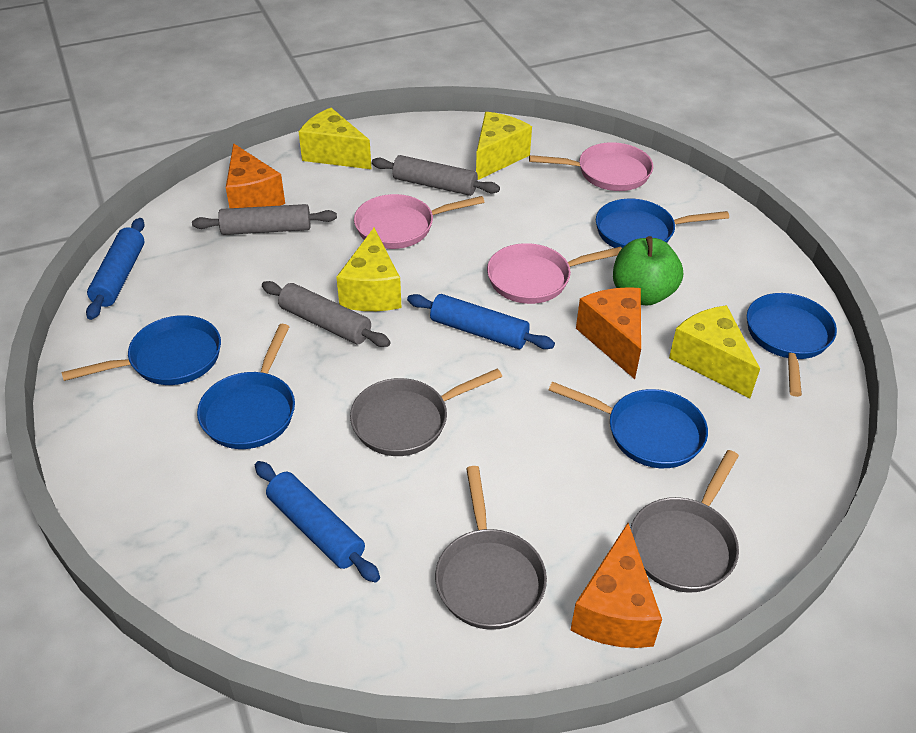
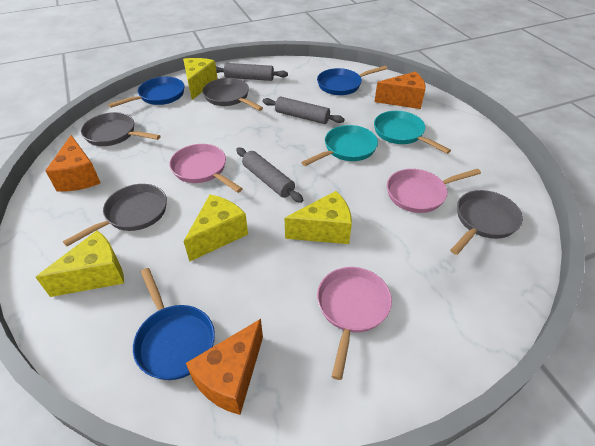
blue pan: [61,315,221,385] [197,324,295,449] [549,382,708,468] [596,199,729,248] [747,293,837,397] = 5 -> [108,77,184,108] [133,268,215,380] [317,66,388,95] = 3
blue rolling pin: [86,218,145,320] [255,461,380,582] [407,294,555,349] = 3 -> none = 0
green apple: [613,236,683,306] = 1 -> none = 0
grey pan: [350,369,502,456] [435,466,547,630] [630,450,739,593] = 3 -> [63,184,167,246] [81,112,161,146] [203,78,263,111] [450,190,523,255] = 4
turquoise pan: none = 0 -> [301,125,378,166] [374,111,451,154] = 2

